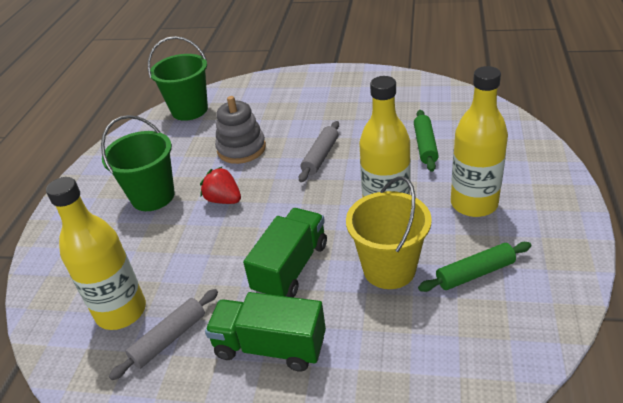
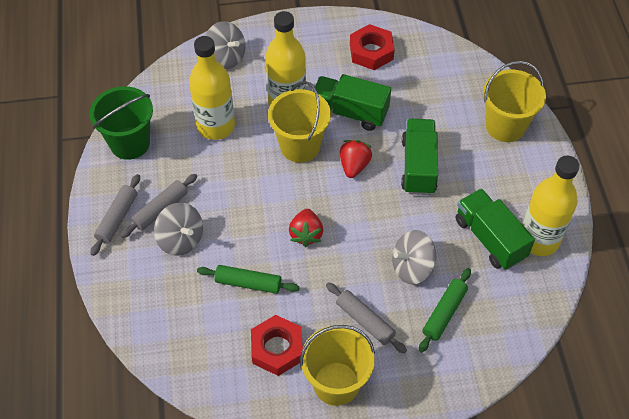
green bucket: [101,115,175,211] [148,36,208,121] = 2 -> [89,86,153,160] = 1
green truck: [205,292,326,372] [243,208,327,298] = 2 -> [313,74,391,131] [401,119,438,195] [456,189,535,270] = 3
grey rolling pin: [109,289,218,380] [299,121,339,182] = 2 -> [91,174,140,256] [120,174,197,238] [326,282,407,354] = 3
grey spinning top: none = 0 -> [154,202,203,256] [205,21,246,69] [392,230,436,284] = 3
grey stacking toy: [215,96,266,164] = 1 -> none = 0
red nut: none = 0 -> [251,315,303,376] [350,24,395,70] = 2
red strawberry: [200,166,241,204] = 1 -> [289,209,323,247] [340,140,372,178] = 2
yellow bucket: [346,177,432,289] = 1 -> [268,81,331,163] [300,325,375,406] [483,61,546,142] = 3

